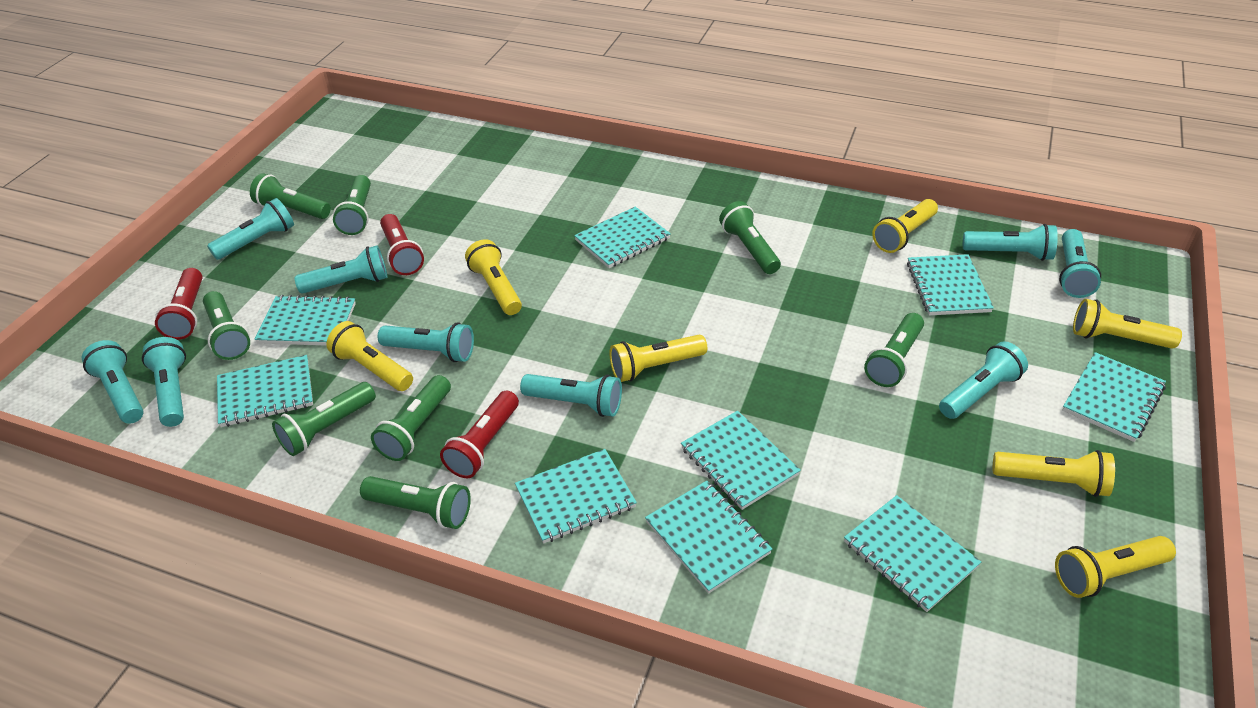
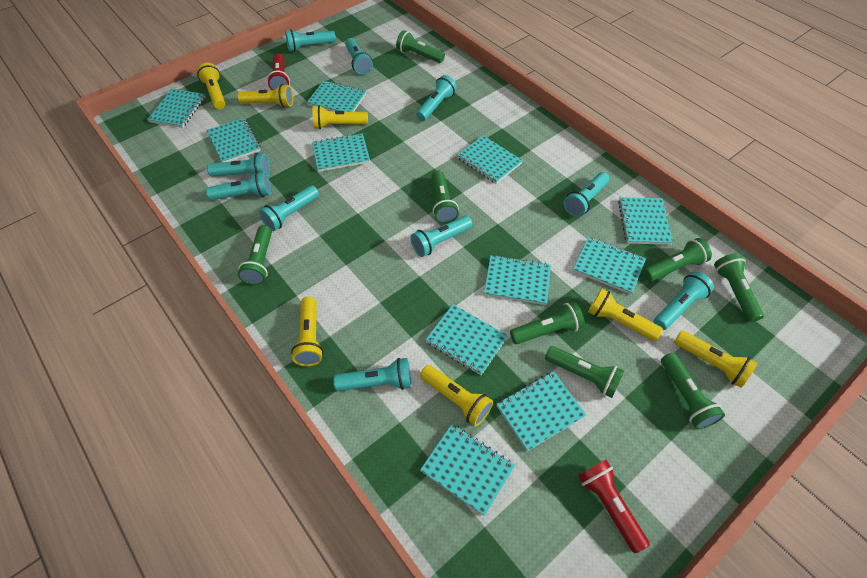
red flashlight: [155,268,203,340] [380,214,424,275] [440,391,519,478] = 3 -> [267,53,290,90] [578,460,650,553] = 2
turquoise flashlight: [82,340,144,424] [142,337,186,427] [207,198,294,260] [294,245,388,293] [378,322,474,362] [520,374,622,417] [939,341,1028,419] [963,224,1058,261] [1059,229,1101,298] = 9 -> [206,171,271,200] [207,153,270,177] [259,185,319,231] [285,29,336,52] [334,358,411,391] [345,38,373,75] [411,216,472,257] [416,75,457,121] [563,172,609,217] [654,271,714,330] = 10
turquoise notebook: [217,355,313,427] [254,295,356,346] [515,449,637,543] [574,207,671,268] [645,481,772,594] [681,411,801,510] [844,495,981,612] [907,254,994,315] [1062,352,1166,442] = 9 -> [147,89,205,128] [207,118,261,162] [307,81,366,112] [312,133,370,172] [420,424,515,516] [425,304,508,375] [457,135,523,184] [484,255,551,305] [497,371,586,451] [573,237,646,294] [618,197,673,245] = 11

